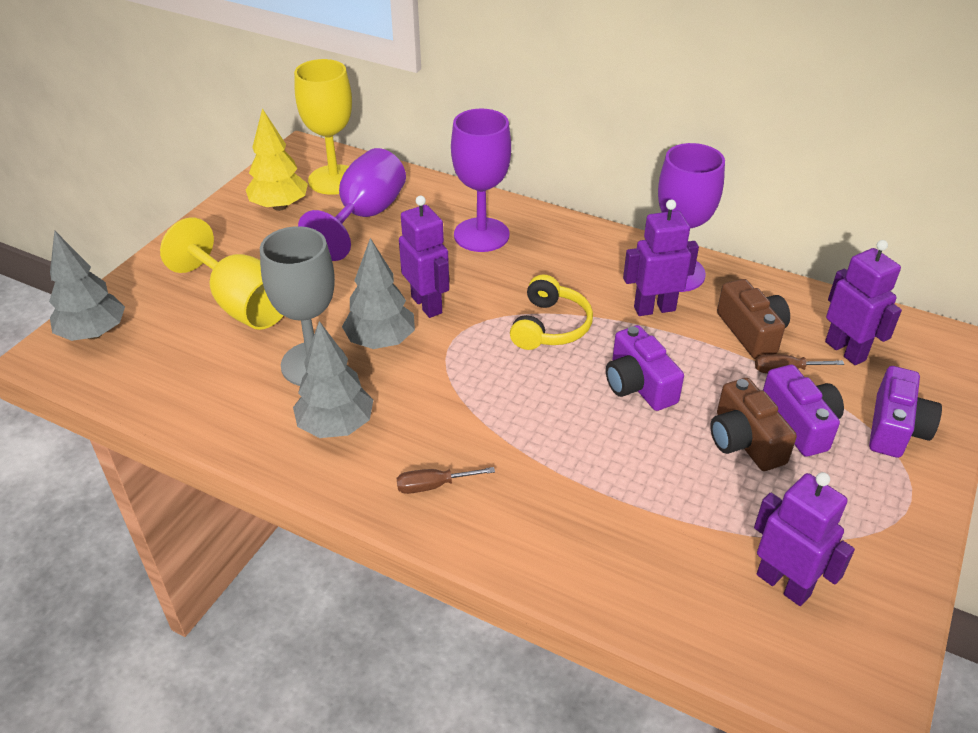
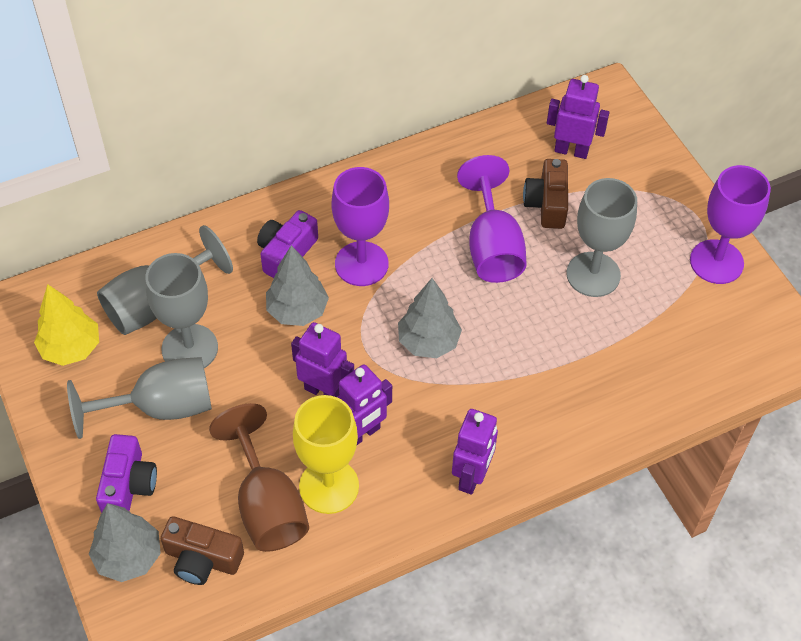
brown goblet: none = 0 -> [209,403,309,552] = 1
brown screwdriver: [396,467,495,494] [755,354,844,373] = 2 -> none = 0
grey goblet: [260,226,345,386] = 1 -> [67,357,212,439] [97,225,233,335] [145,253,218,368] [567,178,637,297] = 4
purple camera: [606,325,684,411] [763,365,844,457] [869,366,942,458] = 3 -> [96,434,157,513] [257,210,318,278] = 2
yellow goblet: [160,218,283,330] [294,59,352,195] = 2 -> [293,395,359,514] = 1
yellow headphones: [510,275,593,350] = 1 -> none = 0

